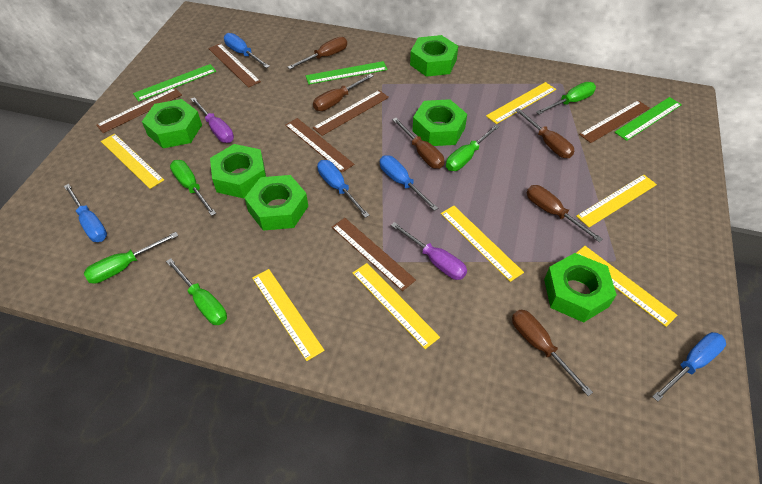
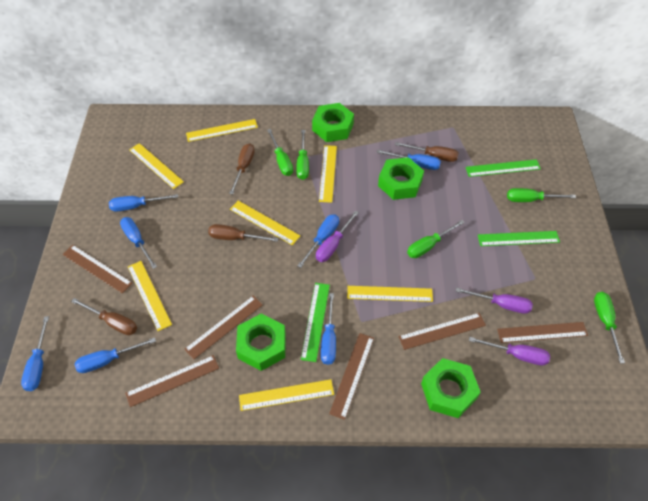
blue screwdriver: [64,184,107,242] [224,33,270,68] [317,160,370,218] [380,155,438,211] [652,332,726,402] = 5 -> [21,316,49,391] [75,337,156,373] [109,194,178,212] [120,217,157,269] [297,214,339,268] [321,293,336,365] [377,150,441,170] = 7
brown screwdriver: [288,37,347,69] [313,74,373,111] [392,118,444,169] [512,310,593,396] [515,108,574,158] [527,185,603,242] = 6 -> [71,298,137,335] [208,224,278,242] [229,143,255,194] [395,142,459,162] = 4
green nut: [142,99,202,148] [210,144,266,198] [245,175,308,231] [410,35,458,77] [412,99,467,146] [544,253,617,323] = 6 -> [236,313,286,371] [312,103,354,142] [378,157,424,200] [421,358,481,418] = 4
purple screwdriver: [191,97,234,143] [391,222,467,280] = 2 -> [316,211,359,262] [456,288,533,314] [469,337,550,366] = 3

